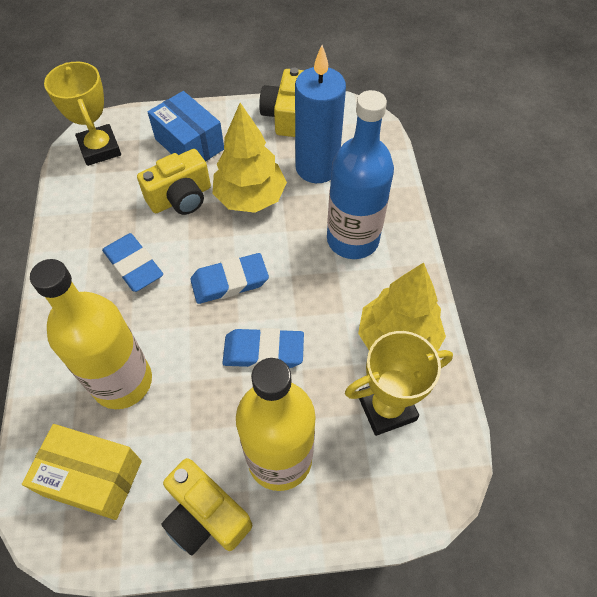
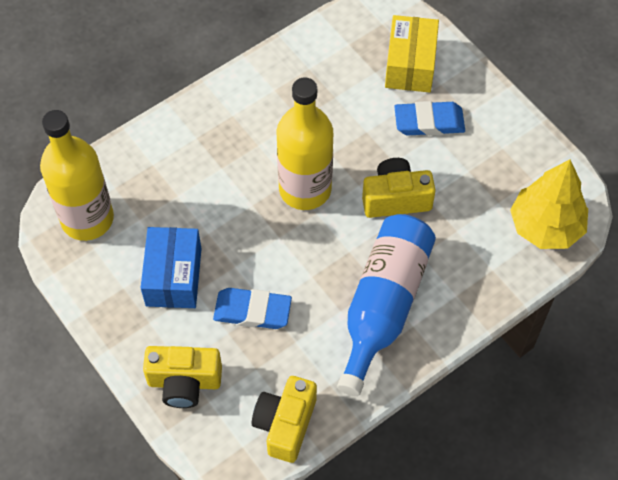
blue candle: [295,45,346,183] = 1 -> none = 0
blue eraser: [102,233,163,292] [190,253,269,304] [222,328,304,368] = 3 -> [213,288,292,329] [394,101,465,136] = 2
yellow tree: [212,103,287,213] [358,262,446,351] = 2 -> [510,159,588,249] = 1
yellow trophy: [44,62,121,166] [345,331,453,436] = 2 -> none = 0

